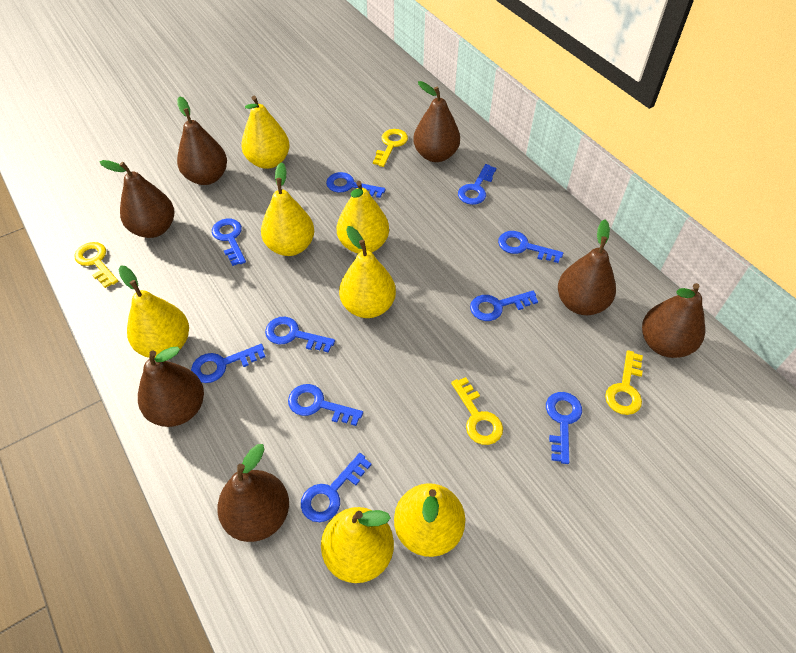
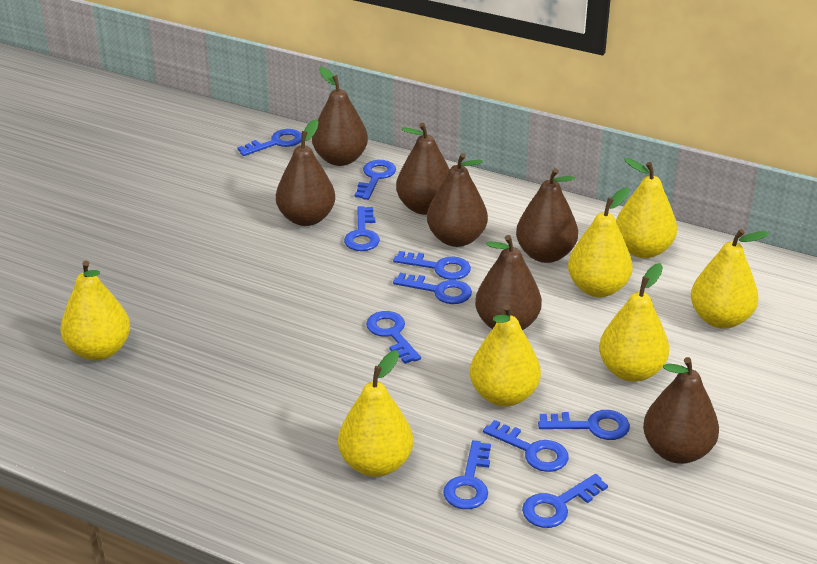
yellow key: [74,242,118,288] [373,129,408,167] [451,377,503,445] [605,350,643,415] = 4 -> none = 0

